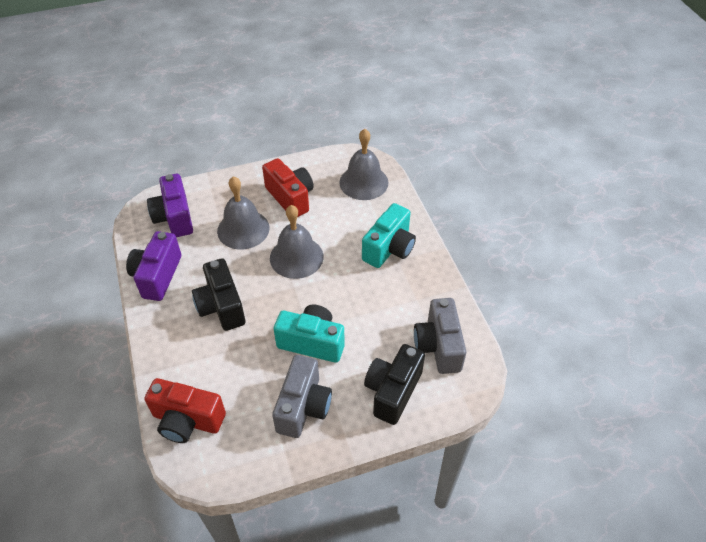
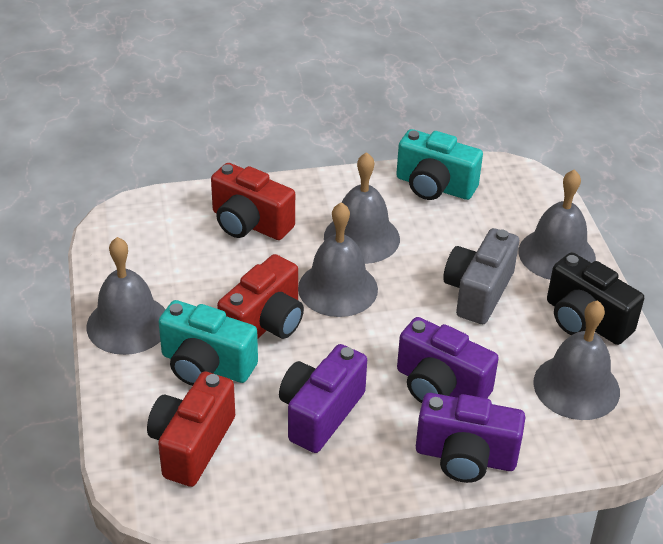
black camera: [192,258,245,331] [364,344,425,425] = 2 -> [547,252,644,345] = 1
grey bell: [217,176,269,250] [270,205,324,279] [339,129,388,200] = 3 -> [87,237,166,355] [298,202,378,317] [324,152,400,264] [519,169,596,280] [533,300,620,420] = 5
grey camera: [272,355,332,438] [414,298,467,374] = 2 -> [443,228,519,324] = 1
purple camera: [126,231,181,301] [147,174,193,237] = 2 -> [279,344,367,453] [397,317,499,403] [416,393,526,483] = 3
red camera: [144,378,226,443] [262,158,314,217] = 2 -> [147,371,235,487] [211,163,295,240] [217,254,304,339] = 3

